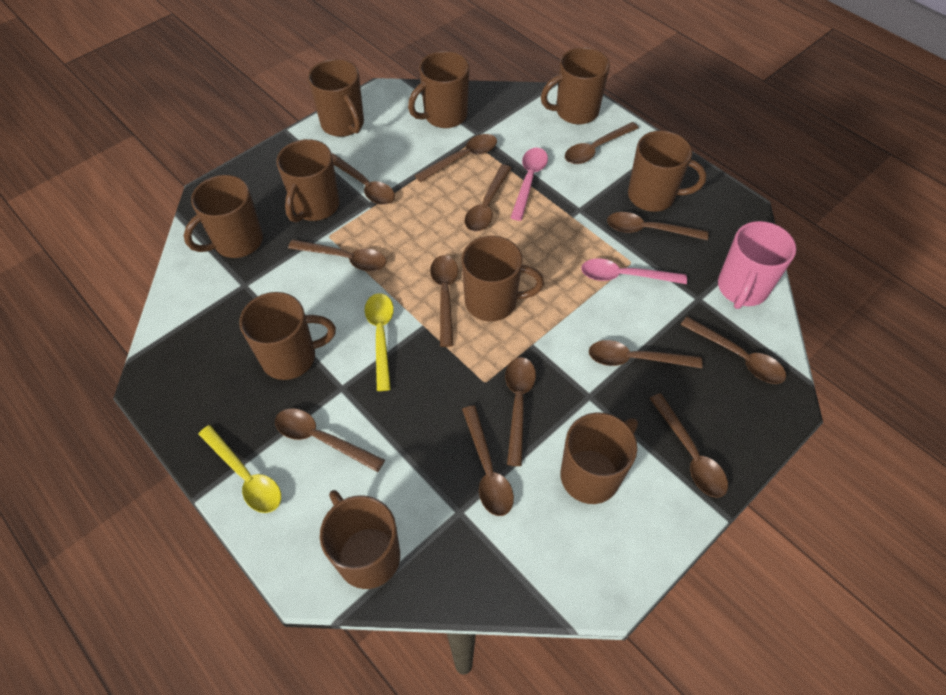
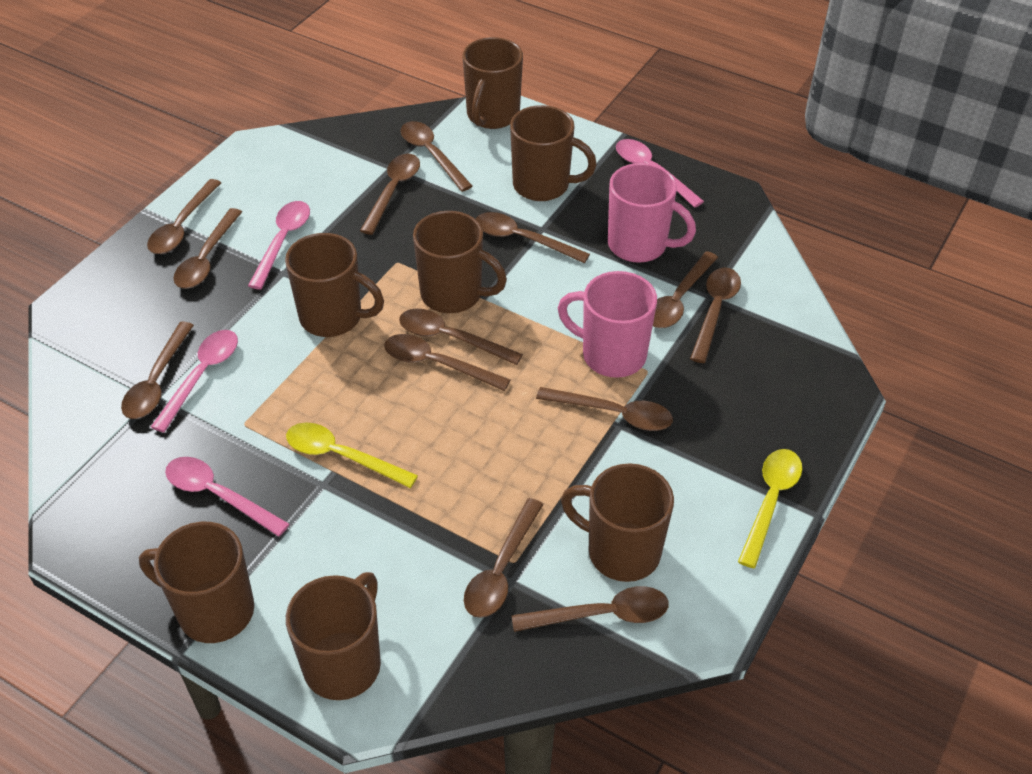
brown mug: [184,175,263,258] [239,292,336,380] [276,139,340,223] [308,59,364,137] [320,490,400,589] [408,51,469,128] [462,236,544,321] [541,47,610,124] [560,412,638,504] [628,130,706,212] = 10 -> [139,522,254,643] [285,233,384,337] [286,572,381,700] [413,211,507,313] [463,37,523,129] [510,105,597,201] [561,463,674,582] = 7
pink mug: [718,221,796,309] = 1 -> [558,271,657,378] [608,163,696,263] = 2
pink spoon: [510,148,548,221] [581,258,687,284] = 2 -> [151,330,238,433] [165,457,290,537] [248,201,310,289] [616,139,704,208] = 4

